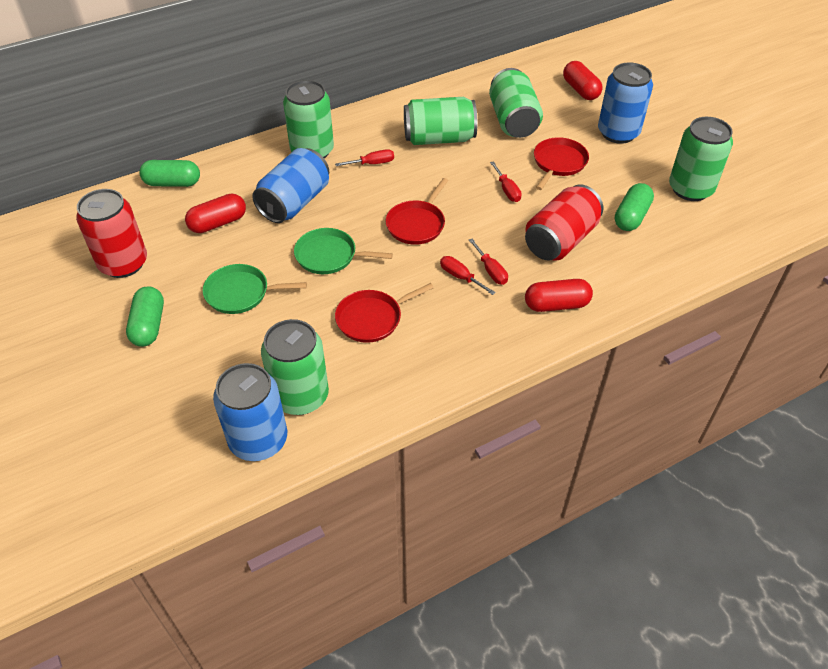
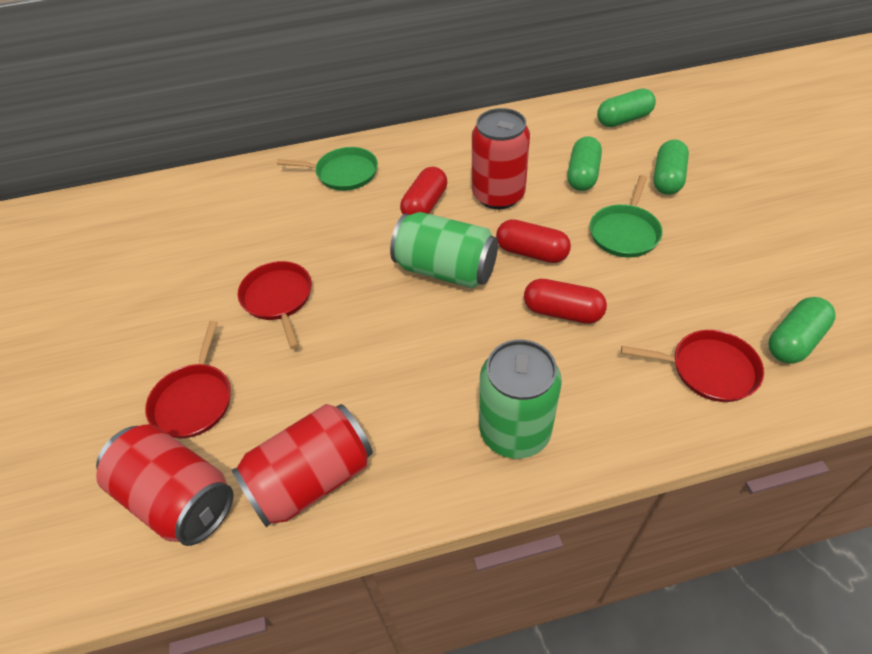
blue can: [213,363,287,461] [252,148,329,223] [598,62,653,144] = 3 -> none = 0
green can: [261,319,329,415] [283,80,334,158] [404,97,477,145] [489,68,543,138] [669,117,733,201] = 5 -> [390,212,498,289] [479,340,562,459] = 2
green capsule: [126,286,164,347] [139,160,200,187] [615,183,654,231] = 3 -> [567,136,602,191] [597,89,656,127] [653,140,689,195] [768,297,836,364] = 4
red can: [76,189,147,278] [525,184,603,261] = 2 -> [96,424,233,546] [232,404,373,528] [472,108,530,209] = 3
red screwdriver: [335,149,394,166] [440,256,496,295] [469,239,508,285] [490,161,522,202] = 4 -> none = 0

